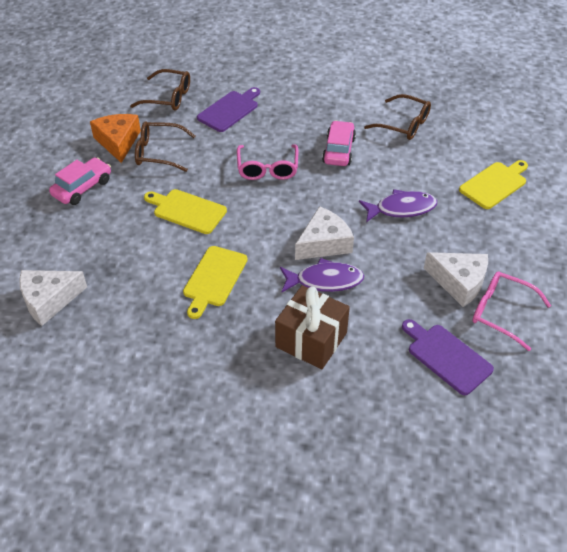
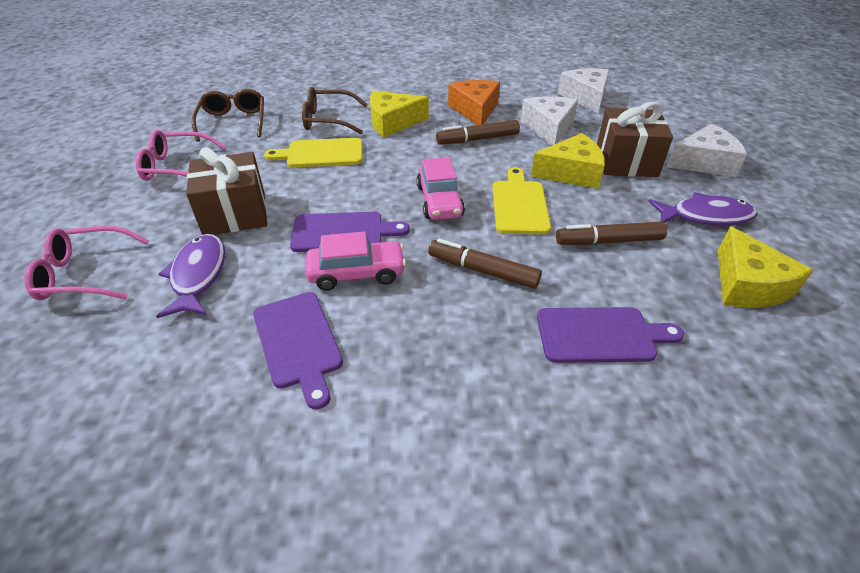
brown gift: [275,285,350,369] = 1 -> [186,147,267,235] [597,101,673,177] = 2
brown glasses: [130,69,190,111] [135,121,196,172] [364,94,431,140] = 3 -> [192,89,264,142] [302,87,368,134] = 2
brown marker: none = 0 -> [428,239,542,289] [436,120,520,145] [556,222,667,245] = 3
purple cutting board: [197,87,260,132] [402,319,494,395] = 2 -> [253,292,343,409] [290,212,410,252] [537,307,684,363] = 3
yellow cheese: none = 0 -> [370,91,429,138] [531,133,605,189] [718,226,813,308] = 3
yellow cutting board: [144,189,227,234] [183,246,248,319] [459,160,528,209] = 3 -> [264,138,362,168] [492,167,551,234] = 2

